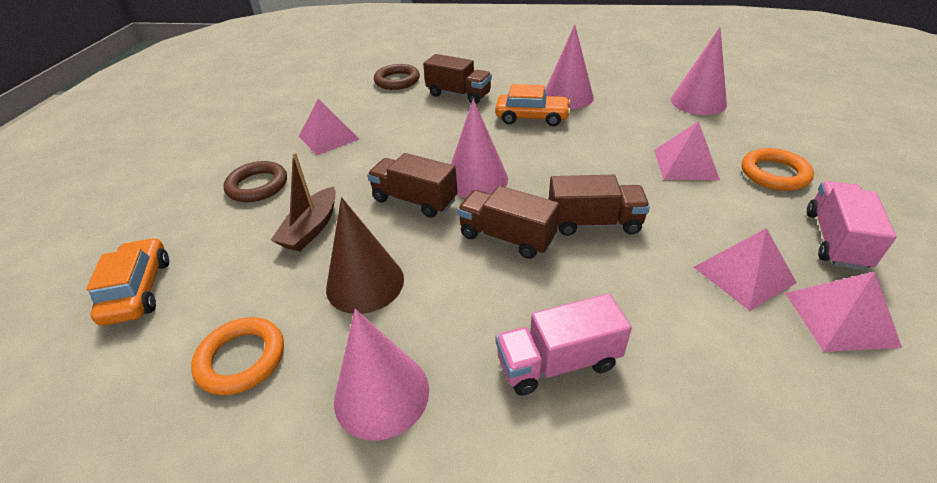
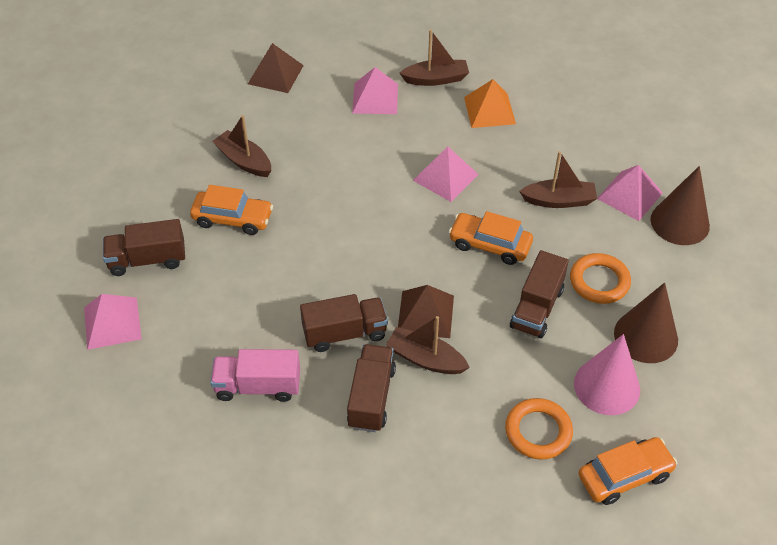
brown boat: [271,152,336,252] = 1 -> [212,115,271,177] [386,316,470,374] [400,30,469,86] [519,151,597,208] = 4
brown cone: [326,197,404,314] = 1 -> [614,282,678,363] [650,166,710,245] = 2
brown pyramid: none = 0 -> [248,43,304,93] [398,285,454,338] = 2
brown ring: [223,161,287,202] [374,64,420,90] = 2 -> none = 0
orange car: [86,237,169,326] [495,84,571,126] = 2 -> [190,185,273,235] [449,211,533,265] [579,437,677,505] = 3
orange pyramid: none = 0 -> [464,79,516,128] = 1
pink cone: [334,309,429,441] [451,99,508,198] [545,25,594,109] [671,27,727,115] = 4 -> [574,334,640,415] = 1
pink truck: [495,293,632,396] [807,181,897,270] = 2 -> [210,349,300,402] = 1

